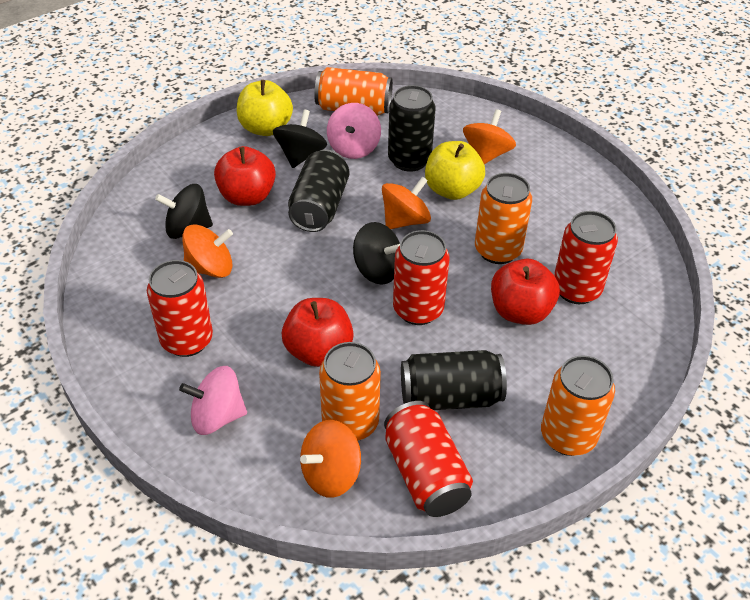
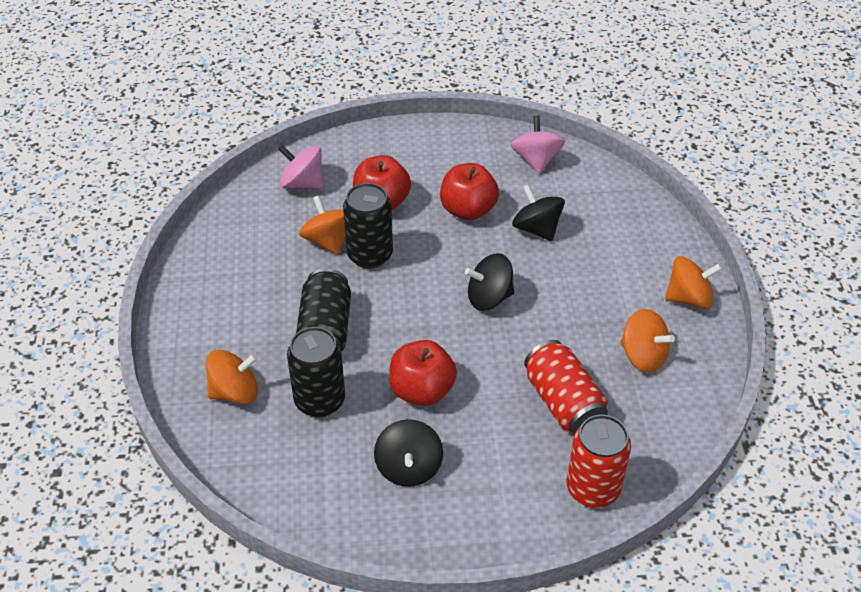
orange can: [314,67,393,116] [319,342,381,441] [475,173,532,264] [541,355,615,456] = 4 -> none = 0
red can: [147,260,213,357] [384,401,473,517] [393,230,450,325] [554,211,618,304] = 4 -> [524,340,608,434] [566,415,631,508] = 2
yellow apple: [237,80,293,136] [425,141,485,200] = 2 -> none = 0

